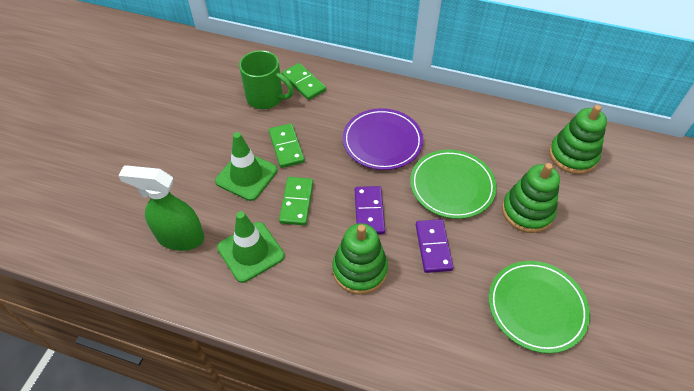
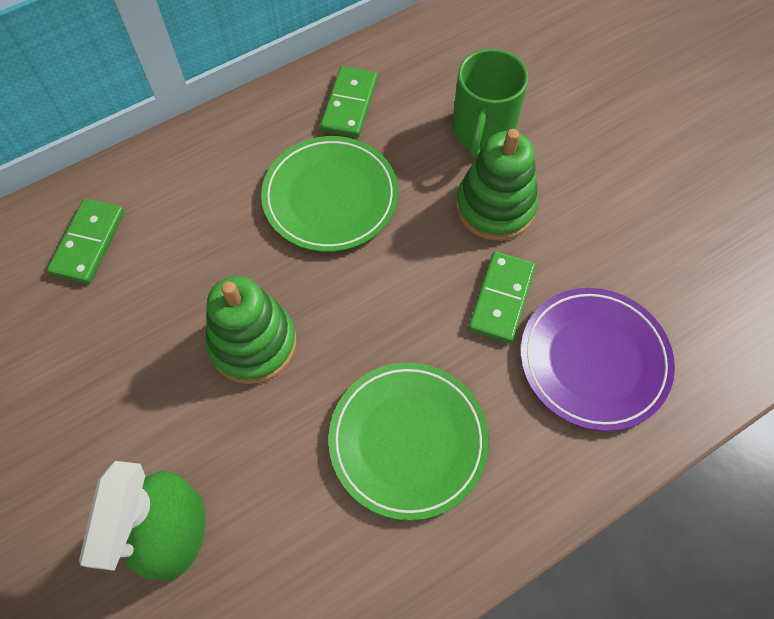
green stacking toy: [332,223,388,294] [502,163,560,233] [549,105,607,174] = 3 -> [205,276,297,384] [456,129,538,241] = 2
green traffic cone: [215,132,278,201] [217,211,285,283] = 2 -> none = 0
purple domino: [355,186,385,234] [416,219,453,273] = 2 -> none = 0

